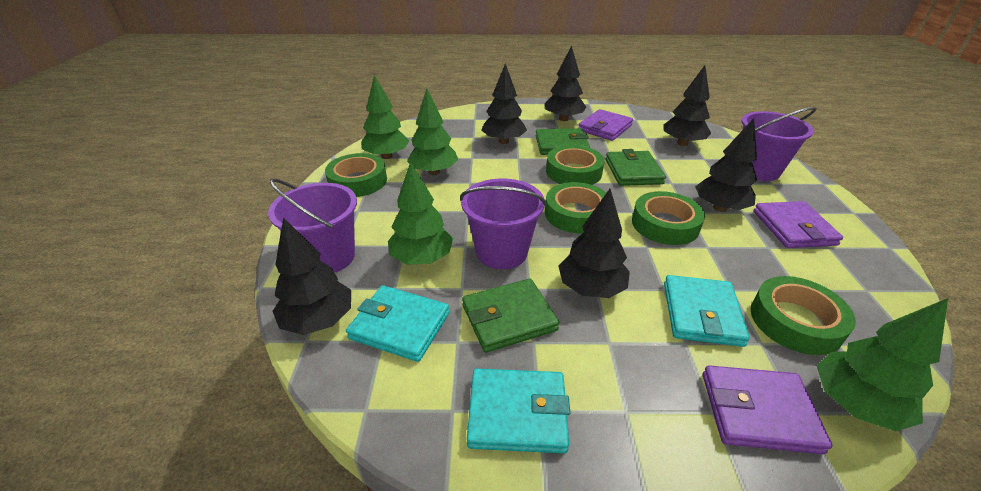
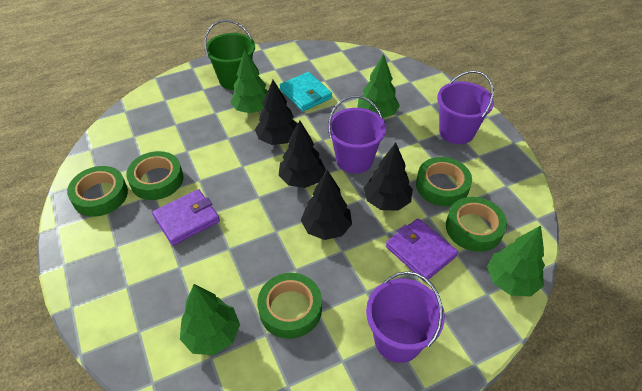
black tree: [273,217,351,335] [481,63,527,144] [545,45,586,121] [559,189,630,298] [664,65,711,146] [695,118,757,212] = 6 -> [255,80,298,145] [279,120,326,188] [301,170,352,240] [364,143,413,211] = 4
green bucket: none = 0 -> [204,20,255,90] = 1
green wallet: [462,279,559,353] [536,128,590,155] [606,149,666,186] = 3 -> none = 0
purple wallet: [579,109,633,141] [703,365,833,454] [754,201,843,248] = 3 -> [152,189,220,246] [386,219,458,282] = 2
turquoise wallet: [346,285,449,362] [467,369,570,453] [664,275,750,347] = 3 -> [280,72,332,111] = 1

